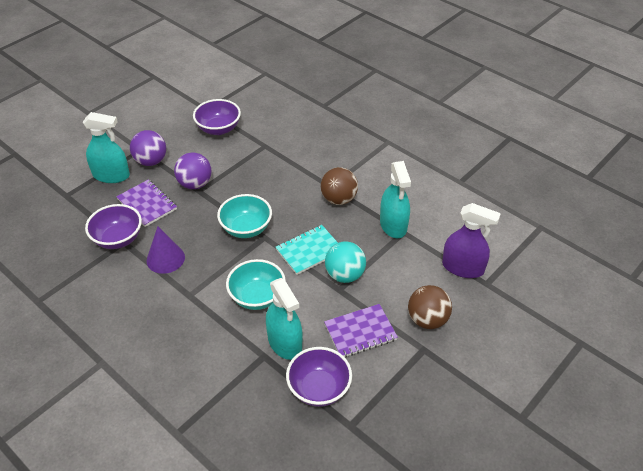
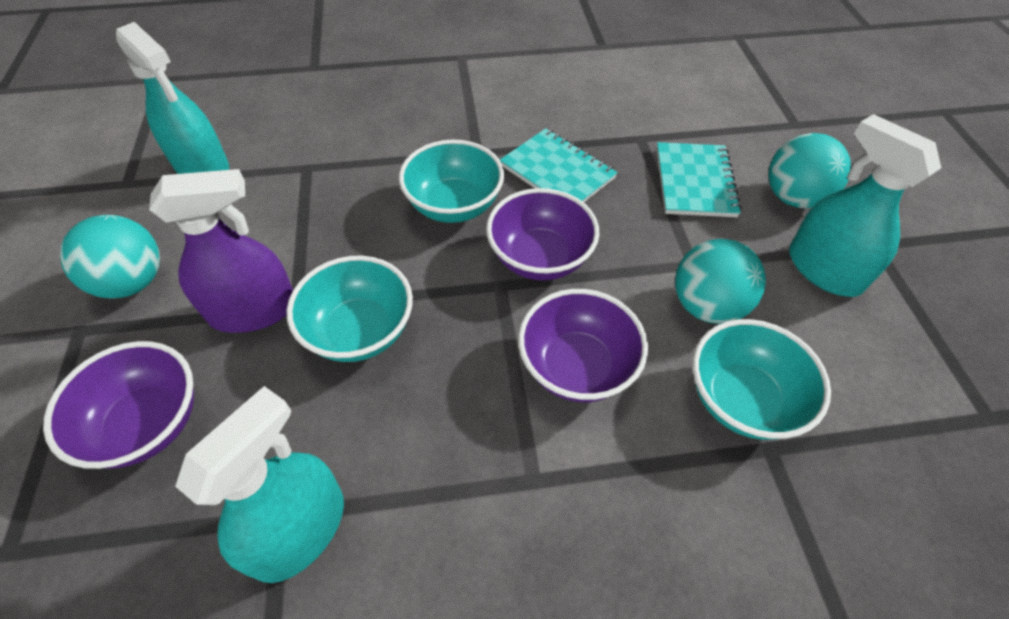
brown ball: [321,167,358,205] [408,285,452,329] = 2 -> none = 0
purple ball: [130,130,166,166] [174,152,211,189] = 2 -> none = 0
purple cone: [147,226,185,274] = 1 -> none = 0
purple notebook: [116,179,177,227] [324,304,398,358] = 2 -> none = 0
turquoise ball: [325,242,366,283] = 1 -> [60,215,160,299] [675,239,766,324] [769,133,851,208] = 3
turquoise bowl: [217,194,272,238] [226,259,286,310] = 2 -> [286,256,413,362] [399,139,504,223] [693,319,831,440] = 3
turquoise notebook: [276,225,338,275] = 1 -> [500,128,618,202] [657,142,742,217] = 2

